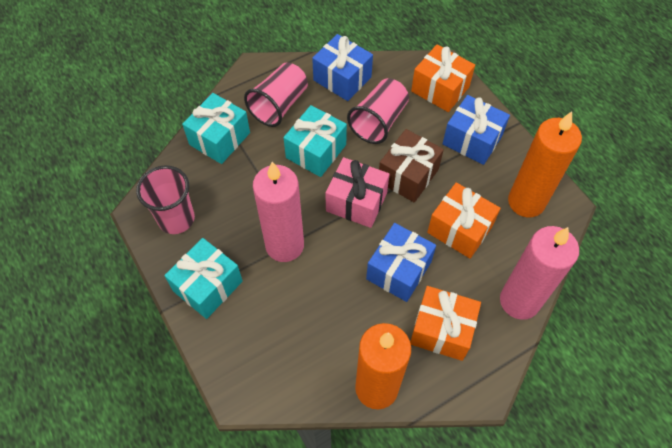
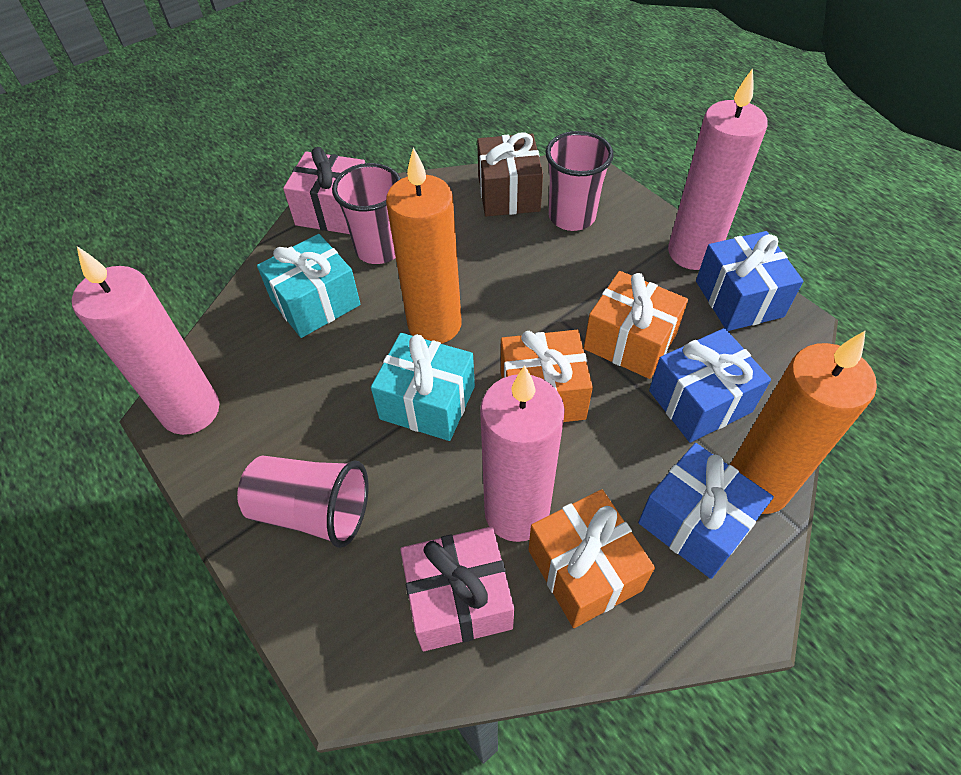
pink candle: [253,162,304,262] [500,226,579,320] = 2 -> [72,246,220,435] [480,365,565,542] [668,68,768,270] = 3
pink gift: [325,157,390,228] = 1 -> [283,147,365,234] [400,526,514,651] = 2
turquoise gift: [164,238,243,319] [182,93,250,164] [283,105,347,177] = 3 -> [257,234,361,338] [371,333,475,441] = 2

